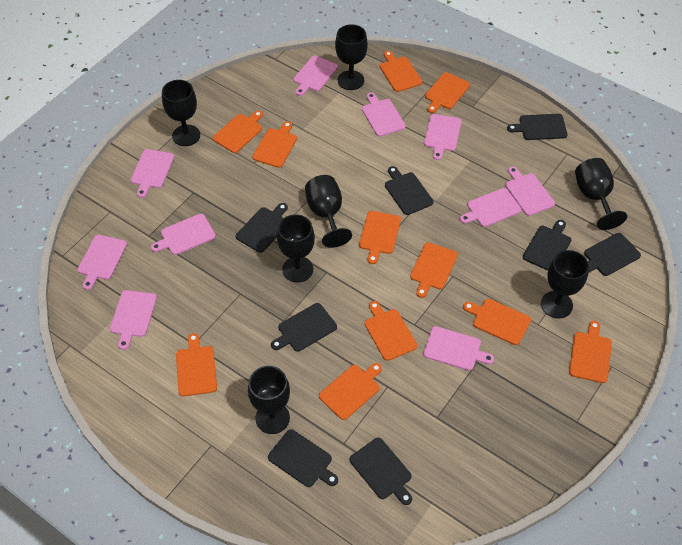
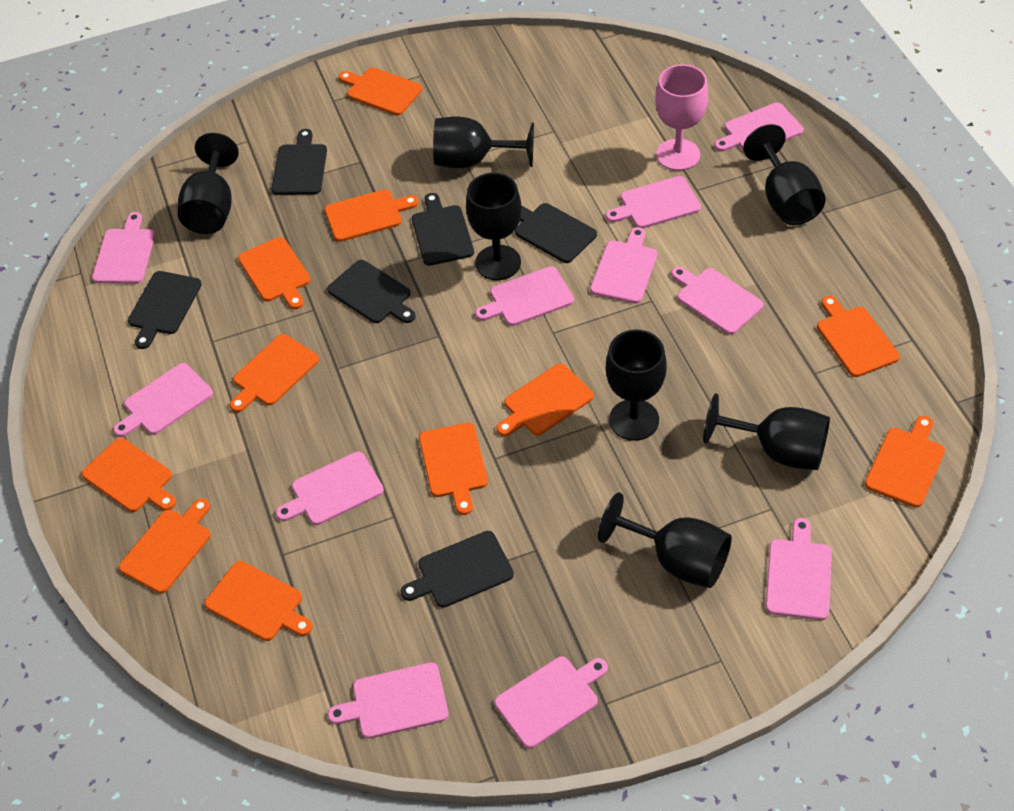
black cutting board: [236,203,288,253] [268,429,338,487] [271,303,337,352] [350,438,412,505] [385,166,434,215] [507,114,567,140] [523,220,571,271] [584,233,641,276] = 8 -> [128,271,202,349] [271,129,327,195] [327,260,416,323] [401,531,514,608] [412,193,474,266] [515,203,597,263] = 6
pink cutting board: [78,235,127,290] [110,290,157,350] [131,149,174,198] [151,214,216,255] [294,55,338,96] [362,92,406,137] [423,326,494,371] [424,114,462,160] [460,188,522,227] [505,166,555,216] = 10 -> [92,212,155,284] [113,363,213,437] [276,452,384,525] [328,662,448,739] [475,266,574,326] [495,656,608,748] [590,227,657,303] [605,176,701,228] [671,267,764,335] [714,102,804,152] [766,518,832,620] = 11
pink goblet: none = 0 -> [655,64,708,171] = 1

